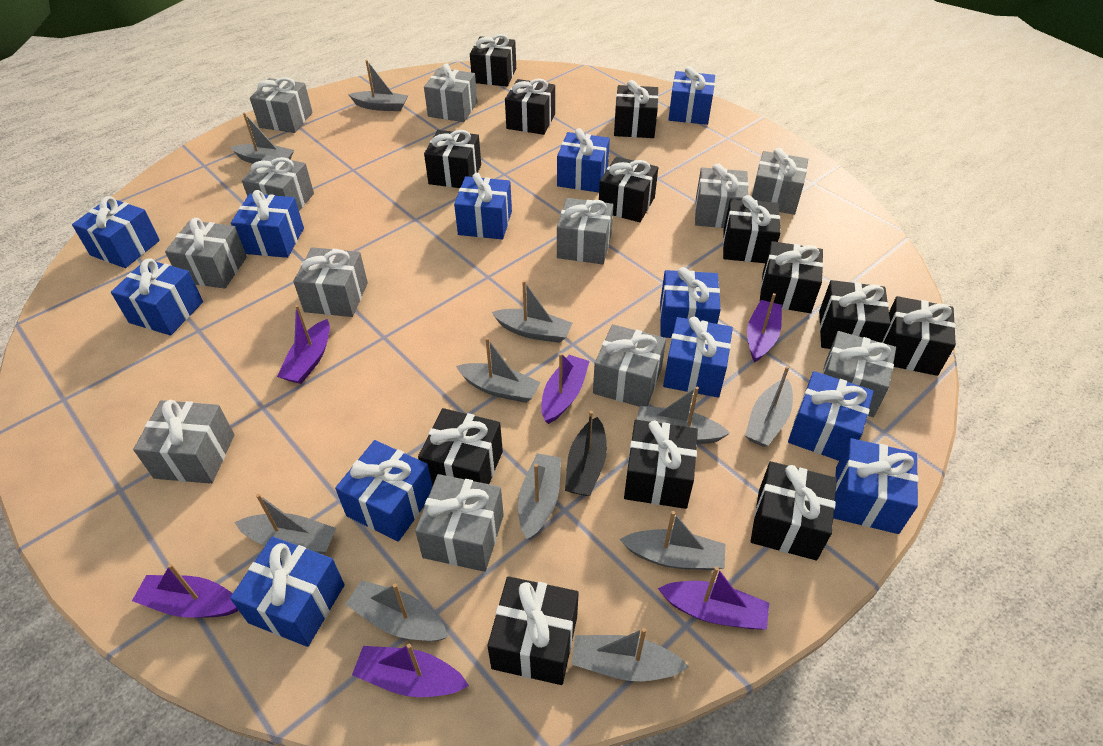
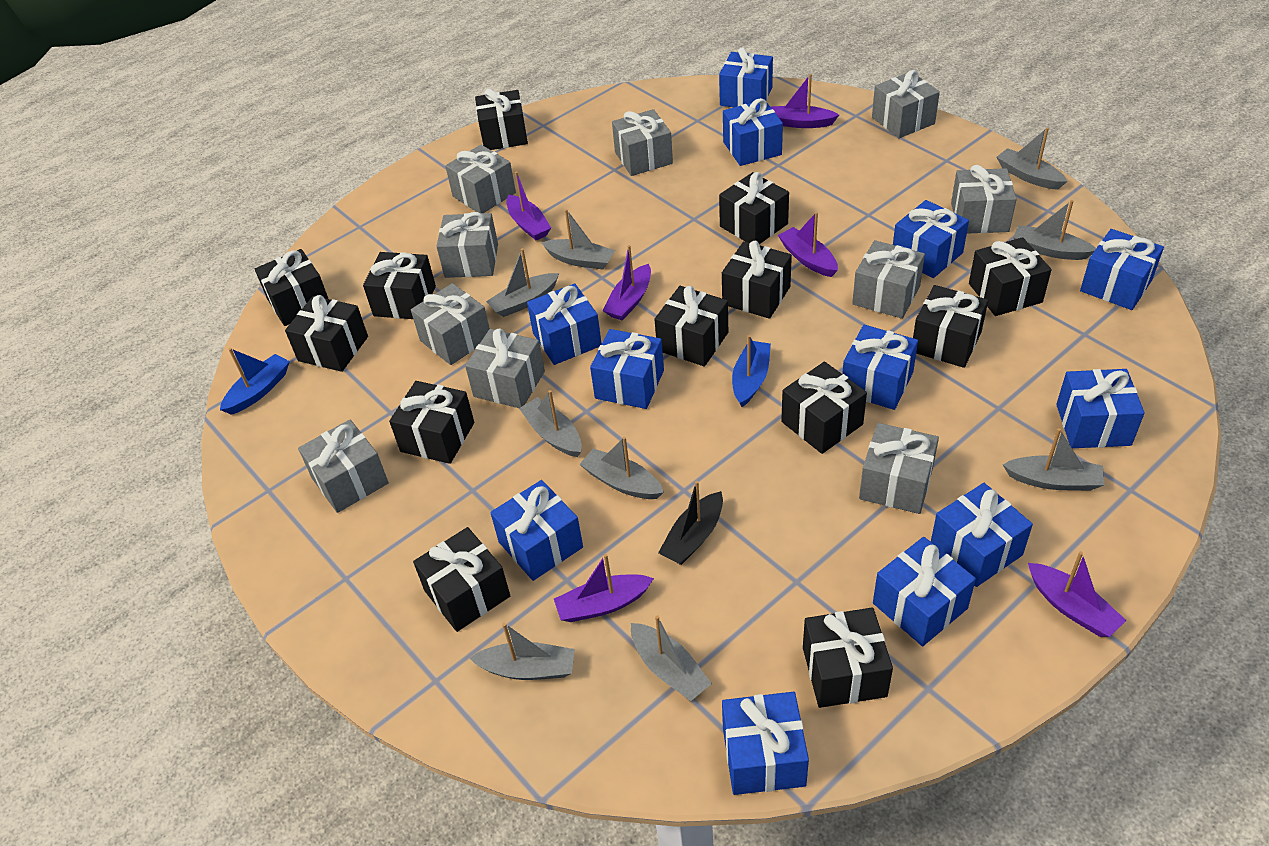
blue boat: none = 0 -> [220,348,290,415] [732,335,771,407] = 2
grey boat: [230,112,294,164] [235,494,336,554] [345,580,448,641] [348,60,408,111] [456,337,541,403] [492,281,572,343] [518,453,561,540] [571,628,689,681] [620,511,725,570] [637,387,730,444] [745,366,793,447] = 11 -> [470,623,575,680] [486,248,559,317] [519,390,582,457] [541,209,615,269] [579,437,664,499] [631,615,712,701] [996,127,1068,190] [1003,428,1104,491] [1013,200,1096,260] = 9
grey gift: [133,400,235,484] [165,218,247,289] [242,155,314,211] [250,77,313,133] [293,247,368,317] [415,474,504,572] [424,64,477,122] [557,198,613,264] [593,324,666,407] [695,164,749,228] [752,148,808,215] [822,331,896,417] = 12 -> [298,419,389,513] [411,283,490,365] [436,212,498,278] [445,145,516,213] [465,328,545,408] [612,109,673,176] [852,240,925,319] [859,423,939,514] [872,70,940,138] [951,165,1017,234] = 10

